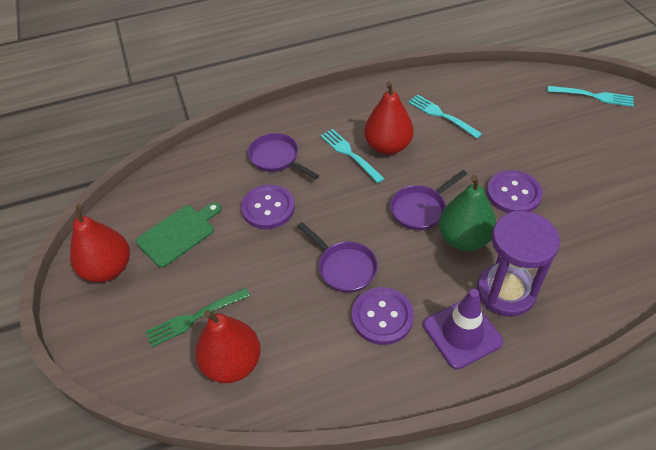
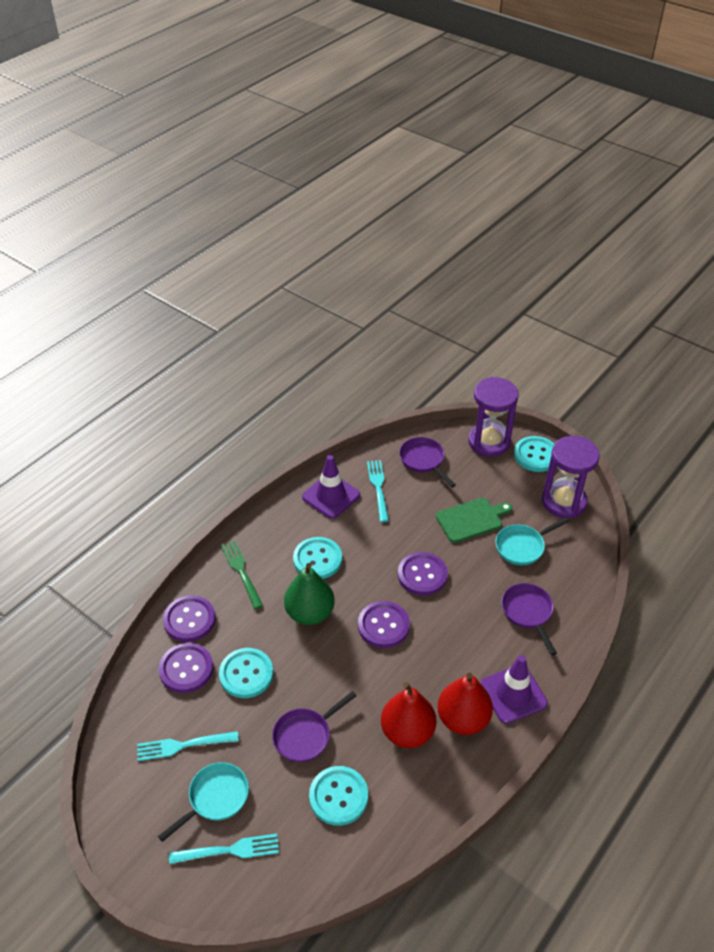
purple button: [241,184,295,229] [352,287,414,345] [487,170,542,213] = 3 -> [159,643,213,693] [163,595,216,642] [358,601,410,648] [398,552,448,596] = 4
purple hourglass: [477,211,560,317] = 1 -> [468,377,519,457] [542,436,600,518] = 2
purple traffic cone: [423,289,503,369] = 1 -> [302,455,360,519] [481,655,548,724] = 2
red pear: [70,204,130,282] [195,310,261,383] [364,81,414,155] = 3 -> [381,682,436,748] [437,672,493,735] = 2
turquoise button: none = 0 -> [219,648,273,698] [293,537,342,579] [309,766,368,826] [514,436,554,472] = 4
turquoise pan: none = 0 -> [158,762,249,842] [496,517,570,565] = 2

